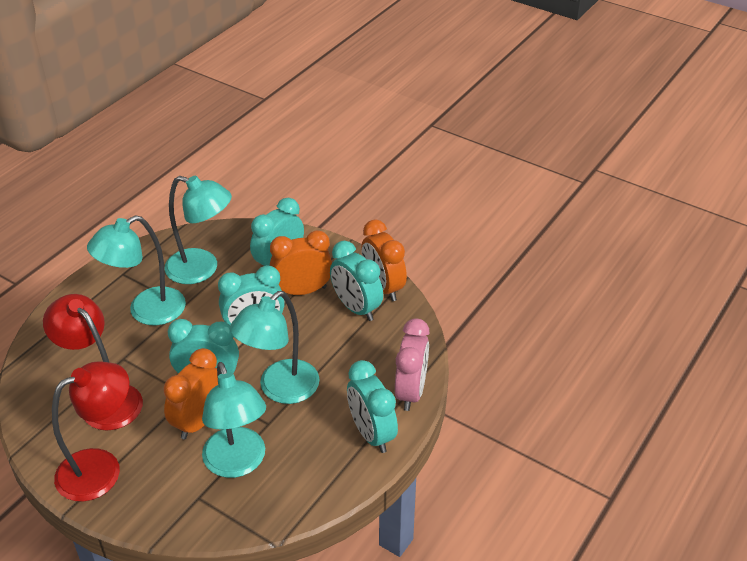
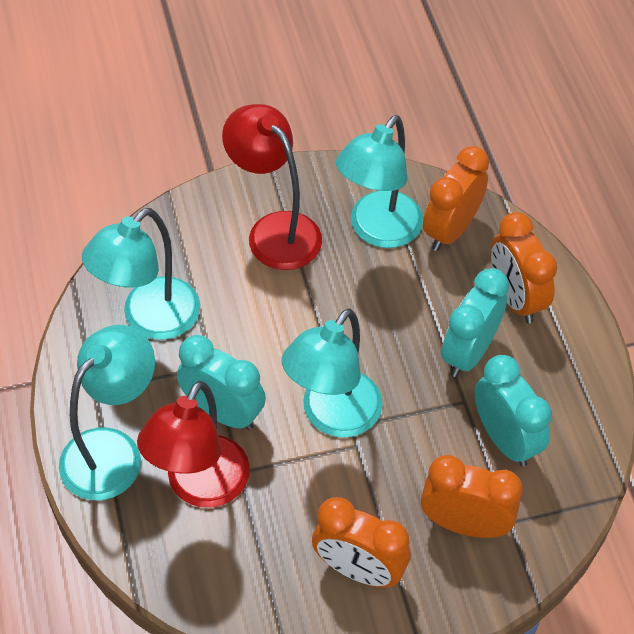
orange clock: [163,348,218,440] [270,230,332,295] [361,219,407,301] = 3 -> [312,497,411,588] [421,455,523,538] [423,146,489,251] [491,212,557,323] = 4
pink clock: [395,318,430,411] = 1 -> none = 0
turquoise clock: [168,319,239,374] [218,265,285,325] [250,198,304,266] [330,241,383,321] [347,360,398,453] = 5 -> [177,335,266,430] [441,268,509,377] [474,355,552,467] = 3

